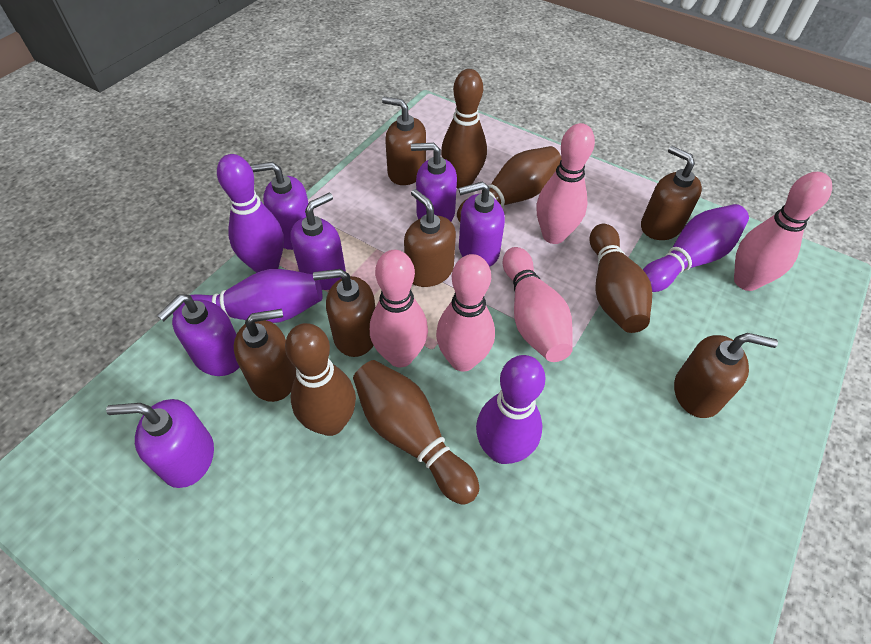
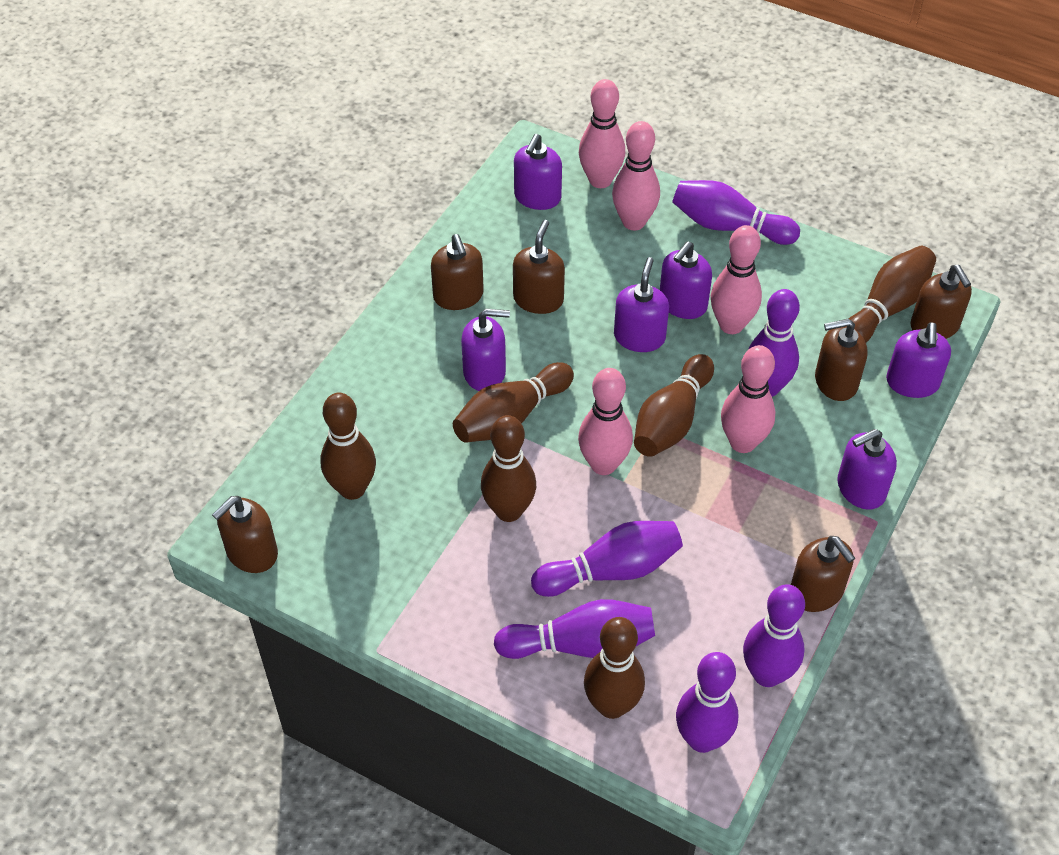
brown bowling pin: [285,323,356,436] [353,360,479,505] [441,69,487,189] [457,146,561,222] [589,224,652,333] = 5 -> [320,393,376,500] [453,362,574,443] [481,415,536,522] [584,617,645,719] [634,354,714,457] [849,246,936,342] = 6
purple bowling pin: [173,269,323,323] [217,154,284,273] [476,355,546,464] [643,204,749,292] = 4 -> [494,599,655,659] [531,521,683,597] [672,180,800,245] [676,652,738,753] [743,584,805,687] [748,289,800,397] = 6

